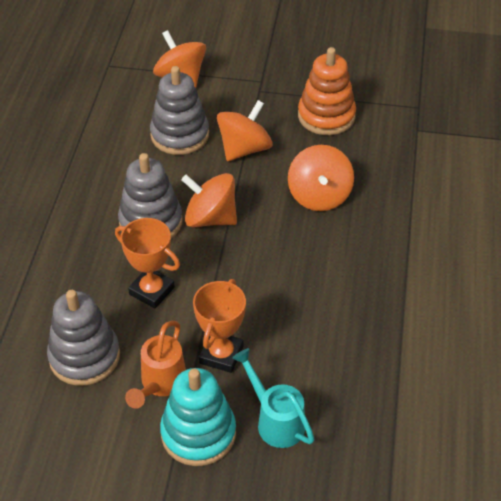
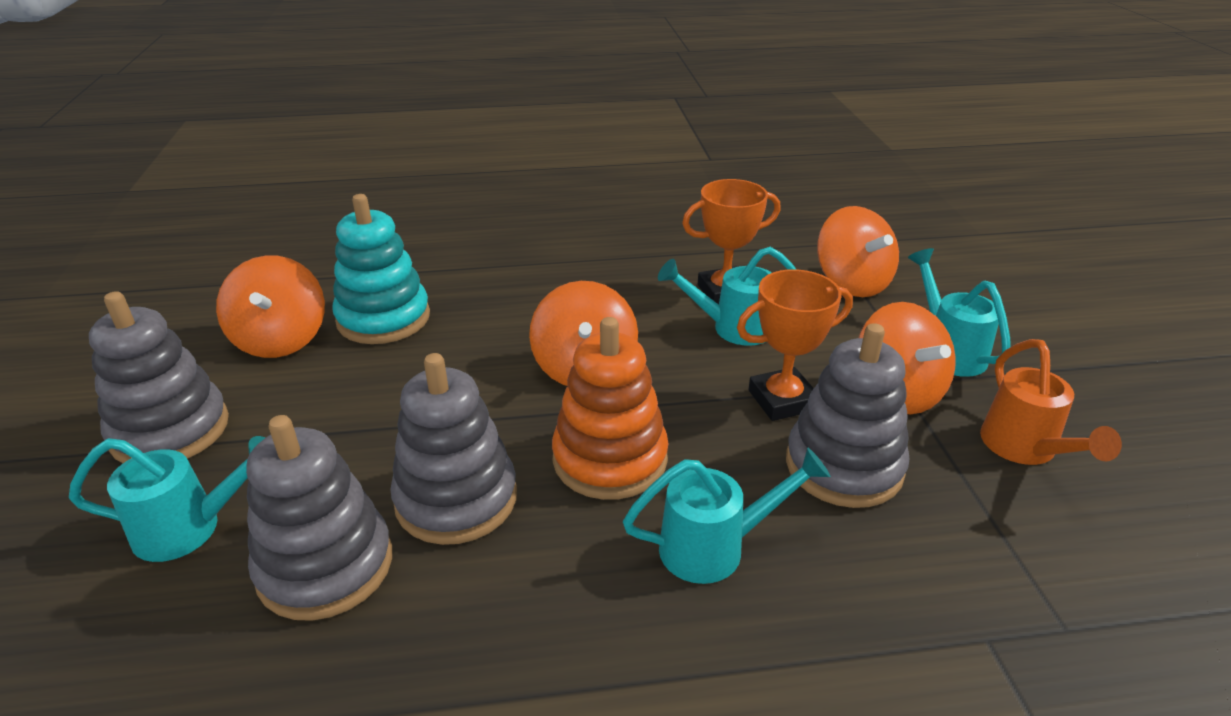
grey stacking toy: [47,290,120,386] [118,153,183,238] [150,66,209,155] = 3 -> [89,291,229,463] [246,415,392,621] [390,353,517,545] [786,323,909,508] = 4
turquoise watering can: [232,348,314,448] = 1 -> [69,436,265,562] [623,448,831,584] [658,247,796,346] [908,248,1011,377] = 4

